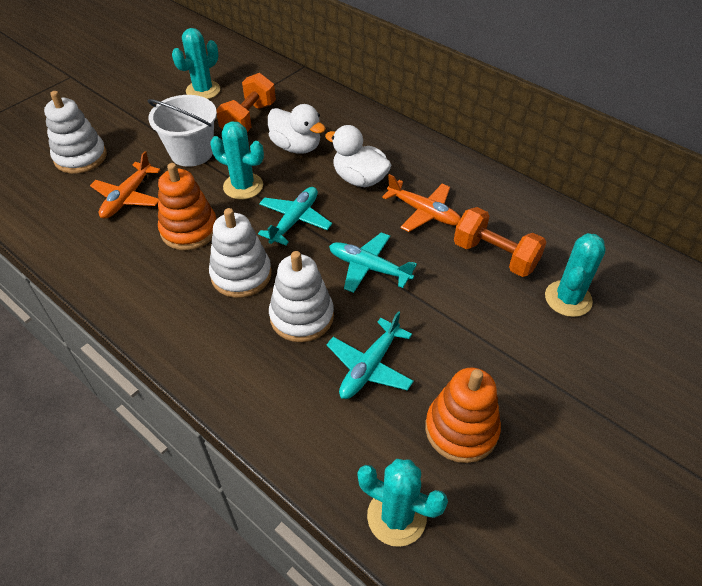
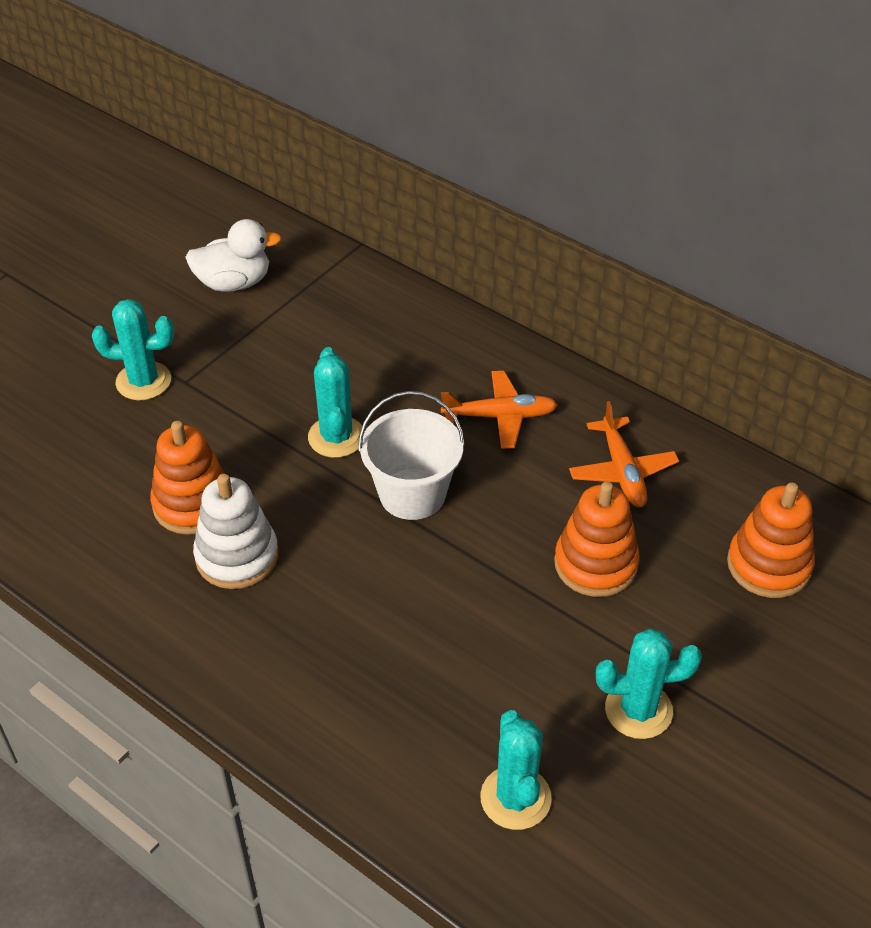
orange dumbbell: [216,73,276,132] [454,207,546,277] = 2 -> none = 0
orange stacking toy: [158,163,216,250] [425,368,501,463] = 2 -> [150,421,225,535] [554,481,640,597] [727,483,815,598] = 3
turquoise plane: [258,187,332,245] [326,311,414,399] [329,232,417,293] = 3 -> none = 0
white duck: [268,104,326,154] [325,125,391,187] = 2 -> [185,219,282,292] = 1
white stacking toy: [44,91,107,174] [209,208,272,298] [269,251,334,342] = 3 -> [193,474,278,589] = 1

